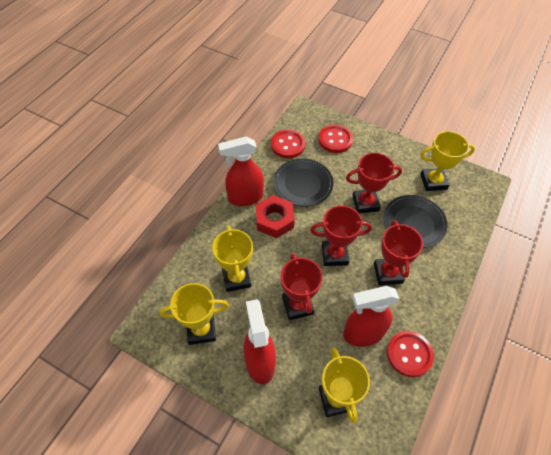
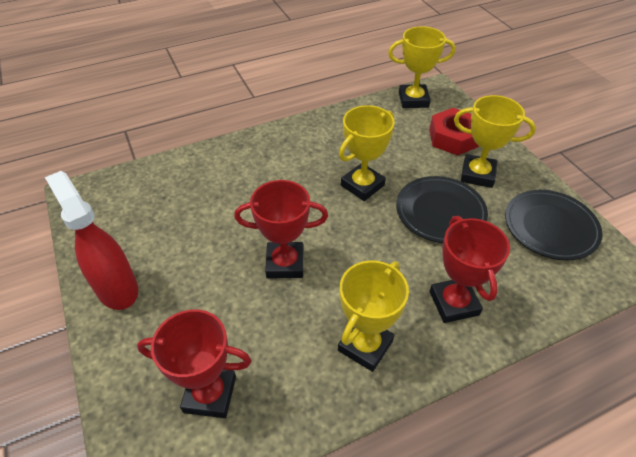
red button: [271,130,305,158] [318,125,353,153] [387,331,434,377] = 3 -> none = 0
red spray bottle: [218,136,264,206] [244,299,276,384] [343,286,399,347] = 3 -> [45,171,138,310] = 1
red trophy: [281,253,323,320] [310,205,372,266] [346,153,402,213] [374,220,423,285] = 4 -> [137,309,251,418] [234,180,328,279] [430,216,510,323] = 3

